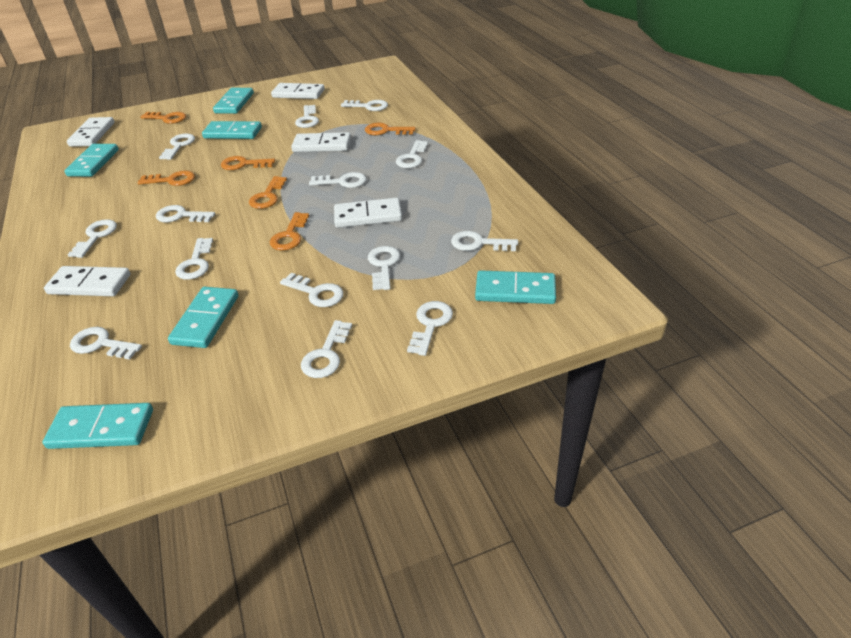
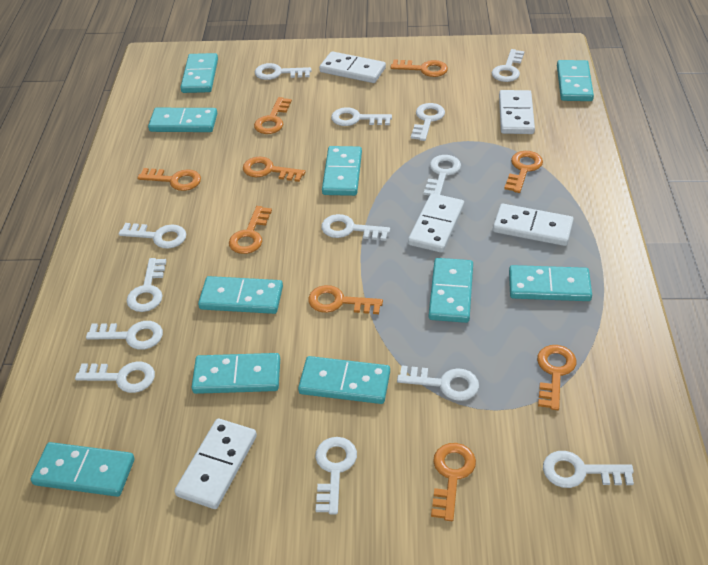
orange key: [138,171,195,186] [140,112,186,124] [221,156,275,170] [249,176,287,209] [270,212,309,251] [365,123,416,135] = 6 -> [137,168,201,191] [229,206,272,254] [243,157,305,182] [254,97,292,134] [308,285,383,314] [391,59,448,77] [431,443,476,521] [504,151,543,193] [537,345,576,410] = 9
turquoise domino: [43,403,153,449] [64,144,119,177] [168,287,239,348] [202,121,262,139] [213,88,254,114] [475,270,556,304] = 6 -> [31,442,134,497] [148,108,217,132] [180,53,218,93] [192,353,280,394] [198,276,283,314] [298,356,390,404] [322,146,362,196] [429,258,473,323] [509,265,592,301] [557,60,594,101] = 10
white key: [67,219,117,258] [70,327,142,360] [156,205,215,222] [159,133,195,160] [175,238,213,280] [280,273,343,307] [295,105,319,128] [301,320,352,378] [309,172,367,188] [341,100,388,111] [368,246,400,290] [396,140,428,168] [407,301,453,356] [451,231,518,251] = 14 -> [75,362,155,393] [86,321,163,350] [119,223,186,249] [127,258,166,312] [255,63,311,80] [315,437,357,514] [321,214,390,241] [331,108,392,126] [397,365,479,401] [411,103,445,141] [424,155,461,195] [492,49,524,82] [543,451,634,488] = 13

